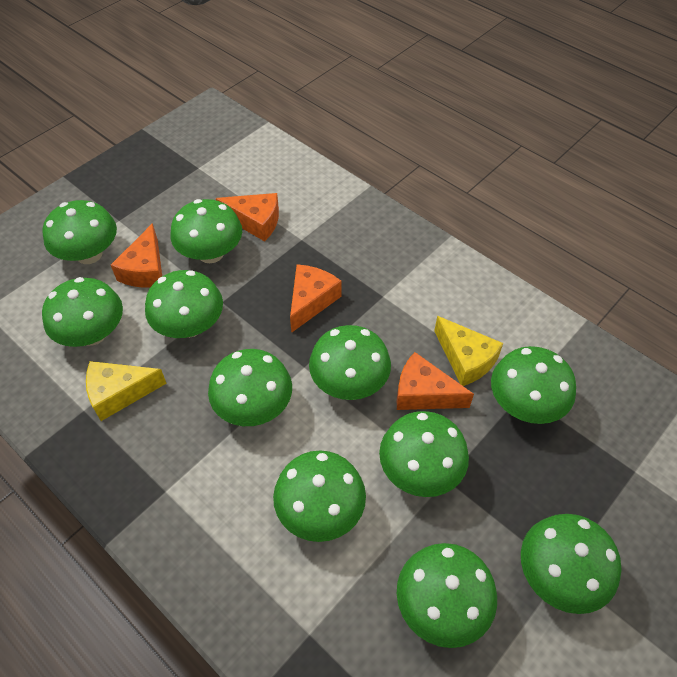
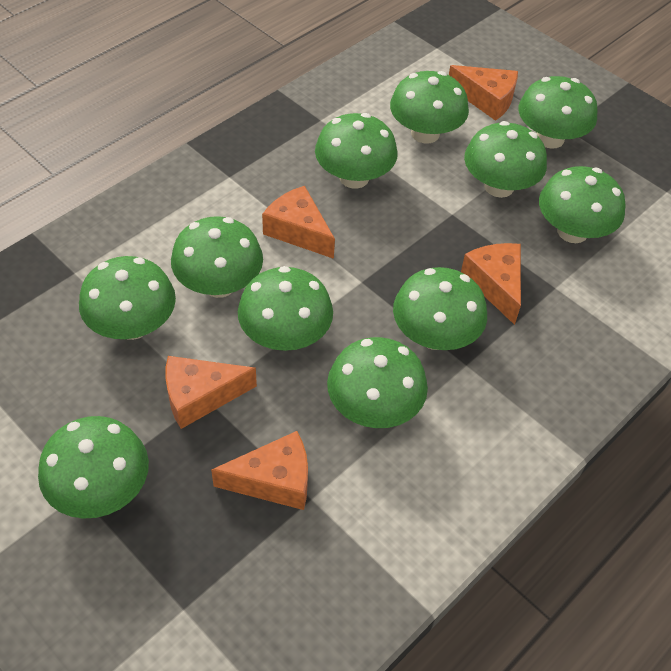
orange cheese: [111,223,162,288] [216,193,279,242] [290,264,342,333] [397,352,474,410] = 4 -> [165,356,257,429] [211,431,308,510] [262,186,335,259] [449,65,518,121] [461,243,521,325] = 5
yellow cheese: [86,361,167,421] [434,316,503,386] = 2 -> none = 0

